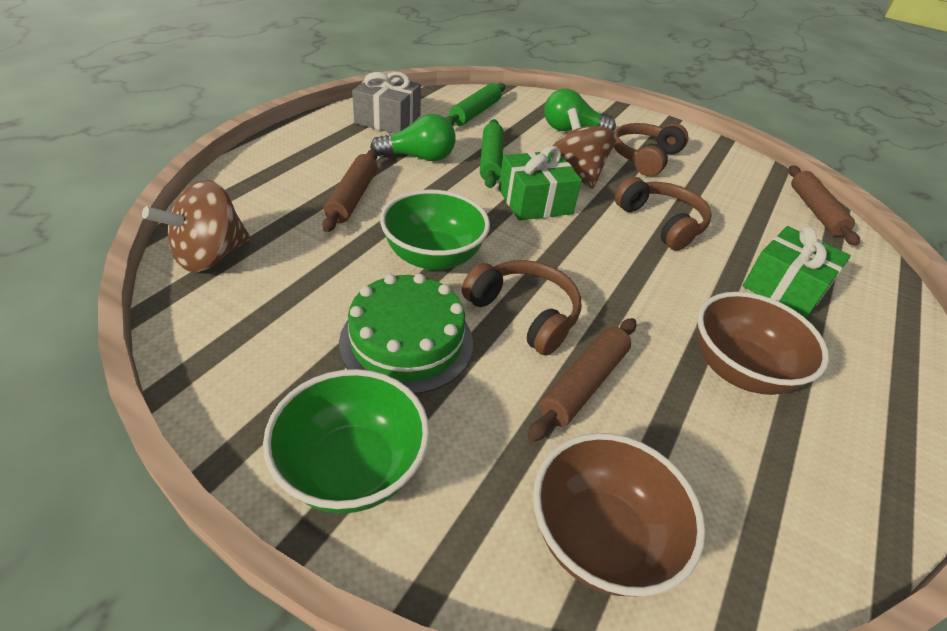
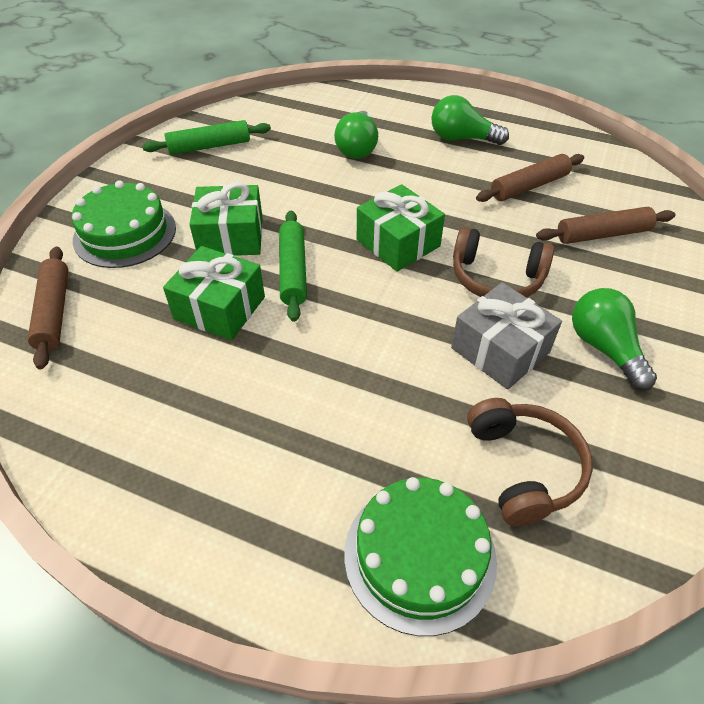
brown bowl: [533,433,706,596] [697,292,829,395] = 2 -> none = 0
brown headphones: [462,260,581,356] [614,123,688,176] [615,177,712,251] = 3 -> [453,227,554,298] [467,398,593,526] = 2
brown spinning top: [142,180,250,272] [553,108,616,189] = 2 -> none = 0
green bowl: [263,369,430,513] [380,190,490,271] = 2 -> none = 0
green cake: [339,273,473,394] = 1 -> [72,180,176,268] [345,477,497,636] = 2
green gift: [499,146,582,221] [743,226,851,318] = 2 -> [163,246,265,340] [189,182,263,256] [357,184,445,272] = 3
green light bulb: [370,114,456,161] [544,89,616,131] = 2 -> [334,111,378,159] [432,95,509,145] [572,288,657,391] = 3

